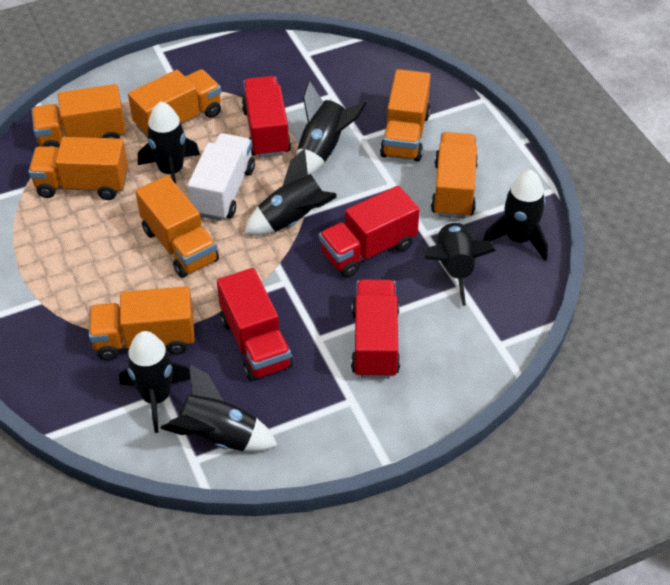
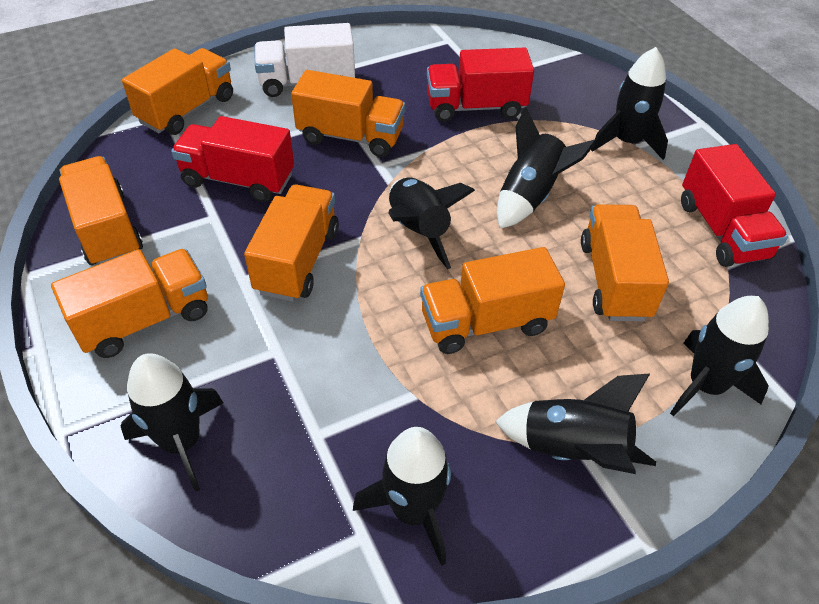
red truck: [217,268,293,381] [242,76,291,158] [319,186,420,278] [351,279,400,379] = 4 -> [171,116,294,202] [427,48,534,122] [681,144,788,267] = 3

